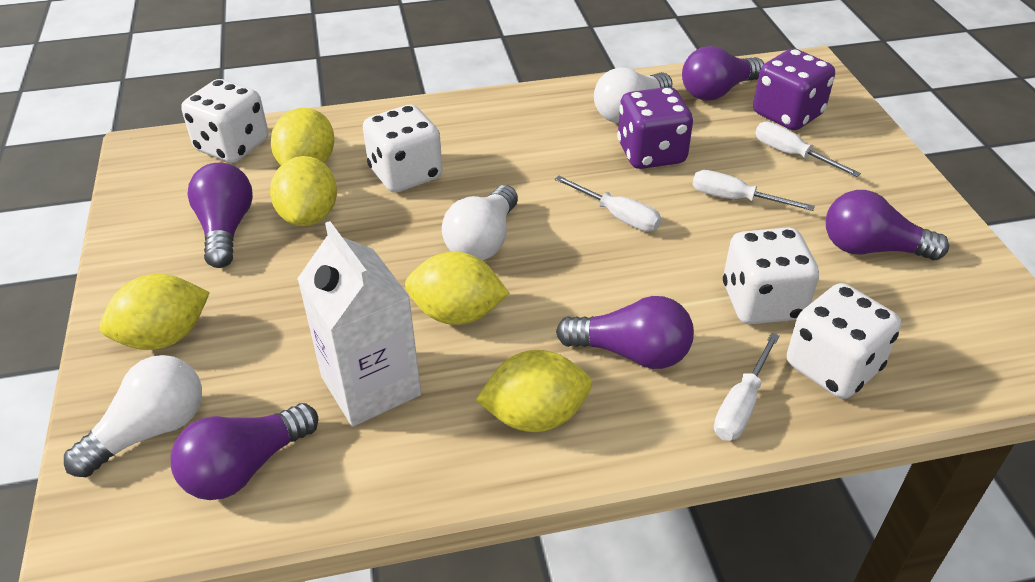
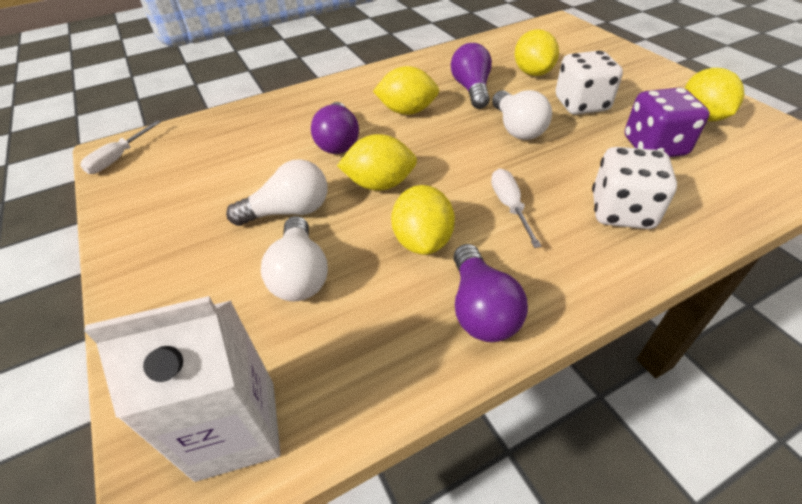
purple dice: [617,87,693,169] [753,49,835,130] = 2 -> [625,87,710,157] = 1
purple light bulb: [171,403,318,500] [187,163,253,268] [556,296,694,369] [682,46,764,101] [826,190,949,260] = 5 -> [311,102,359,154] [451,43,492,109] [453,244,528,342] = 3
white dice: [181,79,268,163] [363,105,443,192] [723,227,819,324] [787,283,901,399] = 4 -> [556,51,623,115] [592,147,677,229] = 2
white screwdriver: [555,176,661,232] [692,170,815,211] [714,333,780,441] [755,122,861,177] = 4 -> [80,120,161,174] [491,169,542,248] = 2

